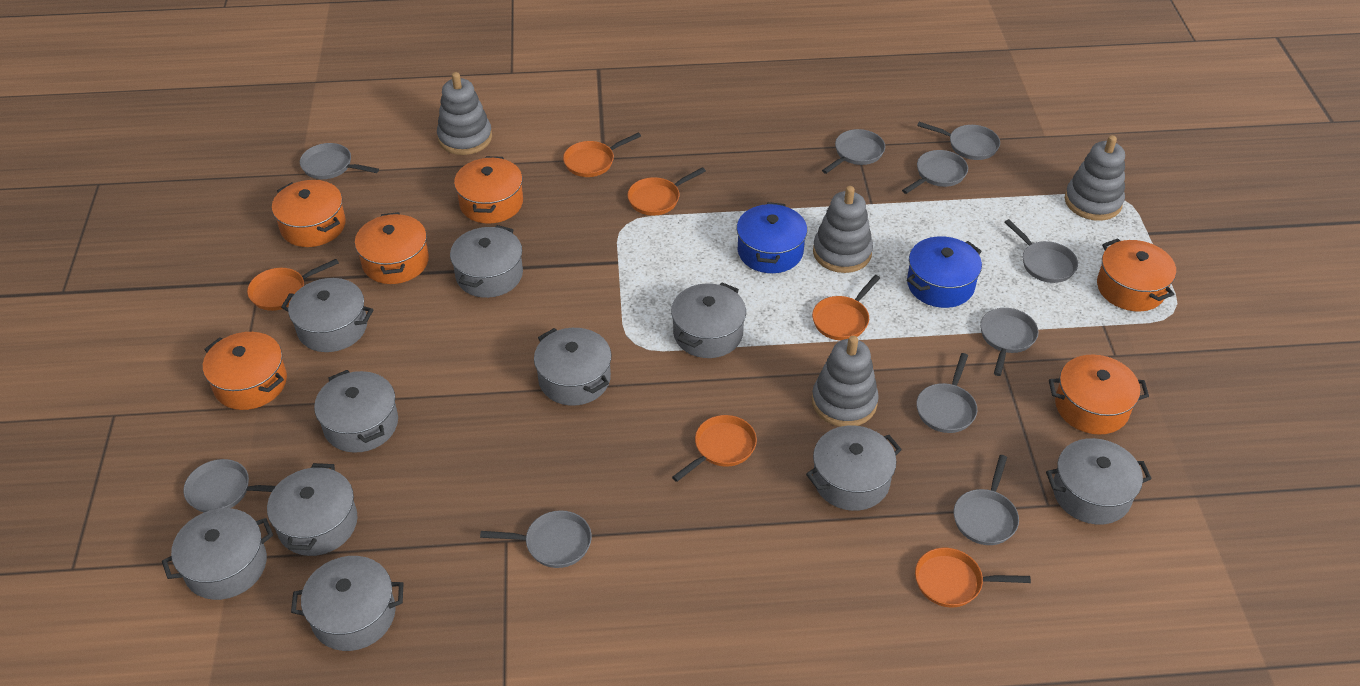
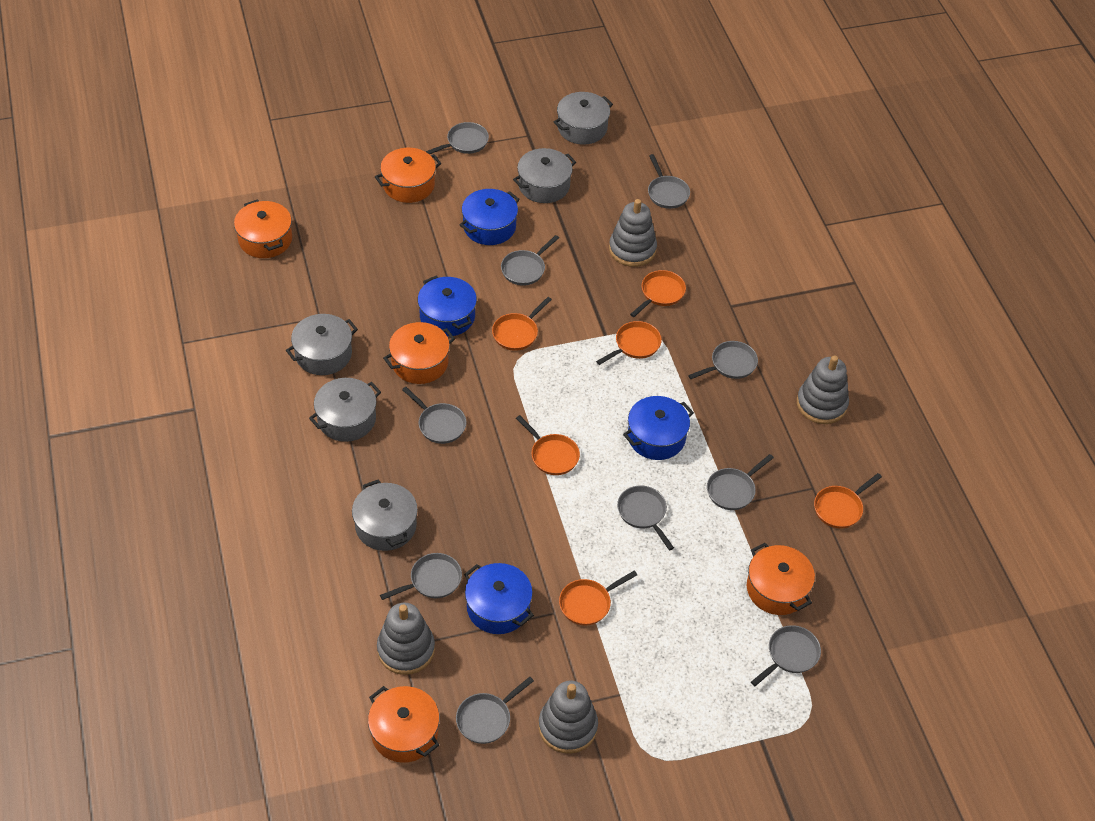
blue pot: [737,202,807,273] [907,236,982,308] = 2 -> [418,275,477,337] [460,189,520,245] [464,563,534,634] [623,396,694,460] = 4
grey pot: [162,508,273,600] [267,463,357,556] [281,278,373,352] [291,556,404,651] [314,370,398,453] [450,225,523,298] [534,328,612,405] [671,282,746,358] [806,425,902,511] [1046,438,1152,525] = 10 -> [286,314,358,375] [309,378,381,442] [352,480,418,551] [513,148,576,203] [554,92,613,145] = 5
orange pot: [203,332,287,410] [272,180,346,247] [355,212,429,284] [454,156,523,224] [1049,354,1149,435] [1097,238,1176,312] = 6 -> [234,199,292,258] [368,686,440,763] [375,148,441,203] [383,322,455,384] [747,543,815,615] = 5

